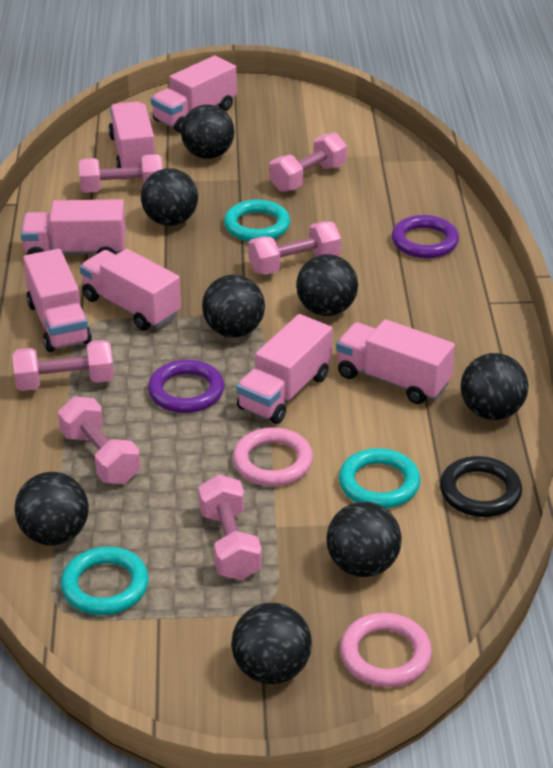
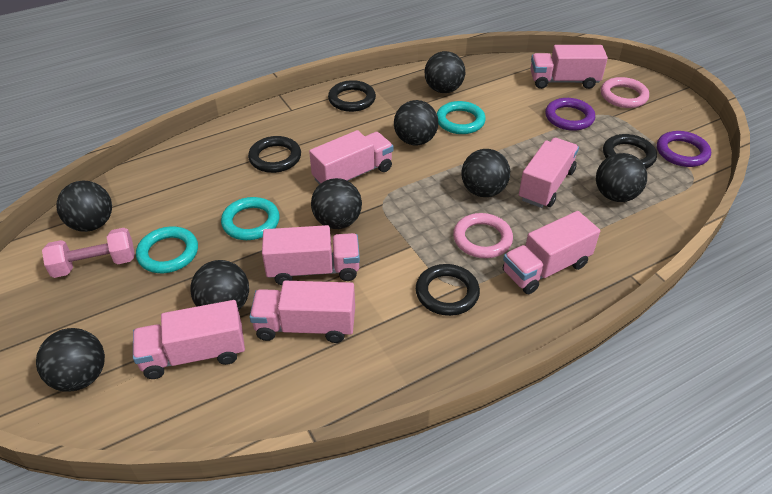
black ring: [440,456,522,517] = 1 -> [248,136,301,173] [328,80,376,112] [416,264,480,316] [603,134,657,169] = 4
pink dumbbell: [12,340,114,391] [58,396,140,484] [79,154,163,193] [198,474,262,580] [248,221,341,275] [269,133,347,192] = 6 -> [42,228,135,278] = 1

